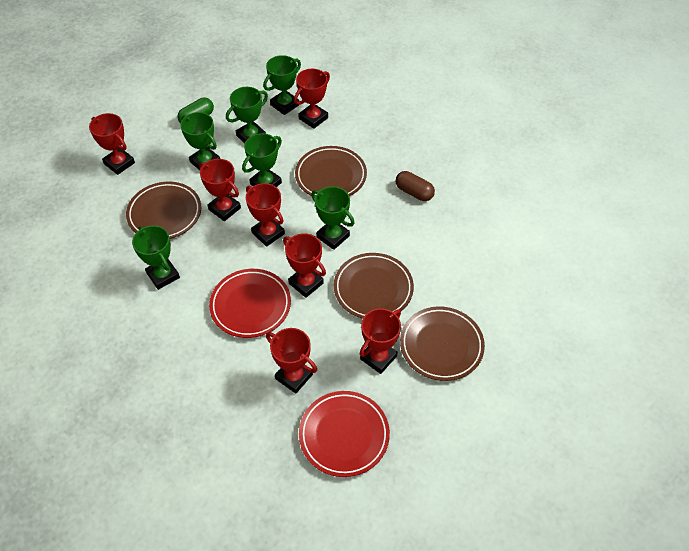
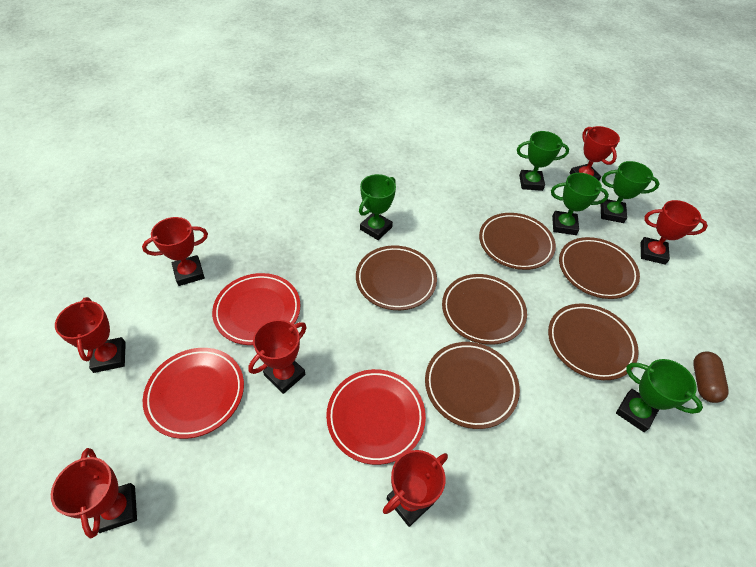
brown plate: [126,182,201,239] [295,146,367,196] [334,253,414,319] [400,306,485,381] = 4 -> [356,245,437,310] [425,342,520,429] [442,274,527,345] [479,213,556,270] [548,304,639,380] [559,237,640,299] = 6
green capsule: [177,97,214,124] = 1 -> none = 0
green trophy: [132,226,180,290] [180,112,220,170] [226,87,268,143] [242,133,282,187] [263,55,301,115] [311,186,355,250] = 6 -> [359,174,396,240] [517,131,569,191] [551,173,609,235] [601,161,660,223] [616,359,703,432] = 5
red plate: [209,269,291,338] [299,391,390,477] = 2 -> [143,348,244,439] [212,273,300,345] [326,369,426,465] = 3

